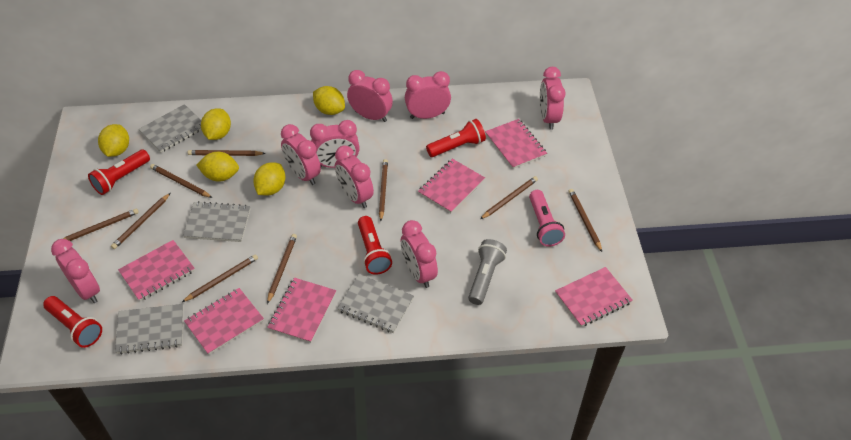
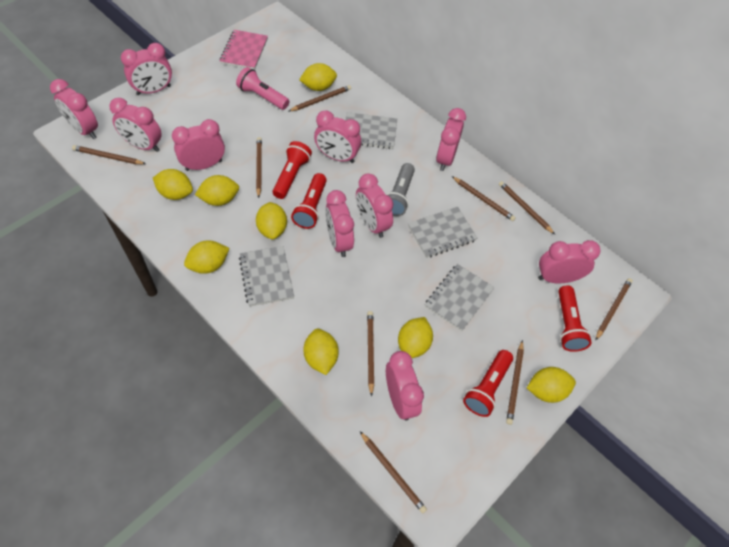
pink clock: [51,239,100,303] [281,124,321,185] [310,120,360,168] [335,145,374,208] [347,70,393,122] [401,220,438,288] [405,71,451,119] [540,67,566,130] = 8 -> [50,79,98,139] [109,98,162,152] [121,43,172,95] [172,119,225,171] [314,110,361,163] [325,190,354,257] [356,173,393,238] [386,351,424,421] [436,108,466,171] [538,240,601,283] = 10
pink notebook: [118,240,195,301] [184,288,264,355] [267,278,336,343] [418,159,485,213] [485,119,547,169] [555,267,633,327] = 6 -> [220,30,268,70] = 1
yellow lemon: [98,124,129,157] [196,152,239,182] [201,108,231,140] [253,163,286,195] [313,86,345,115] = 5 -> [153,169,193,200] [184,241,229,274] [195,175,239,206] [256,202,287,239] [299,63,337,91] [303,329,339,375] [398,317,433,358] [527,367,576,403] = 8

